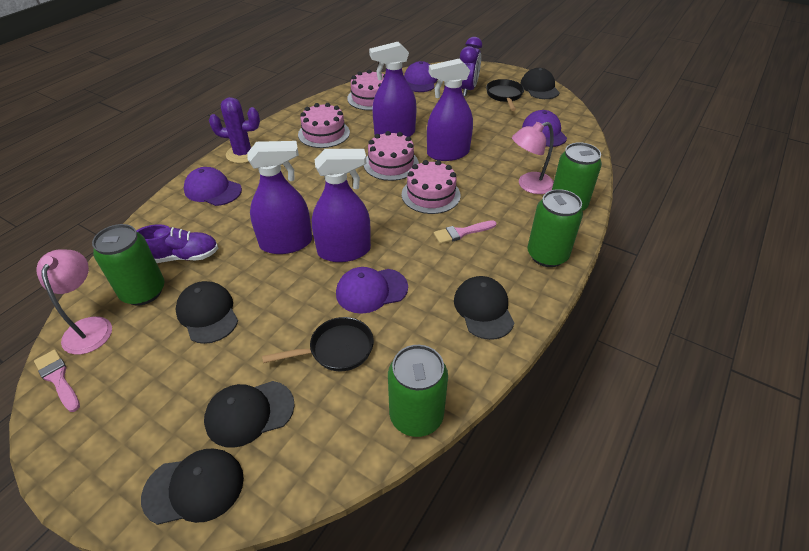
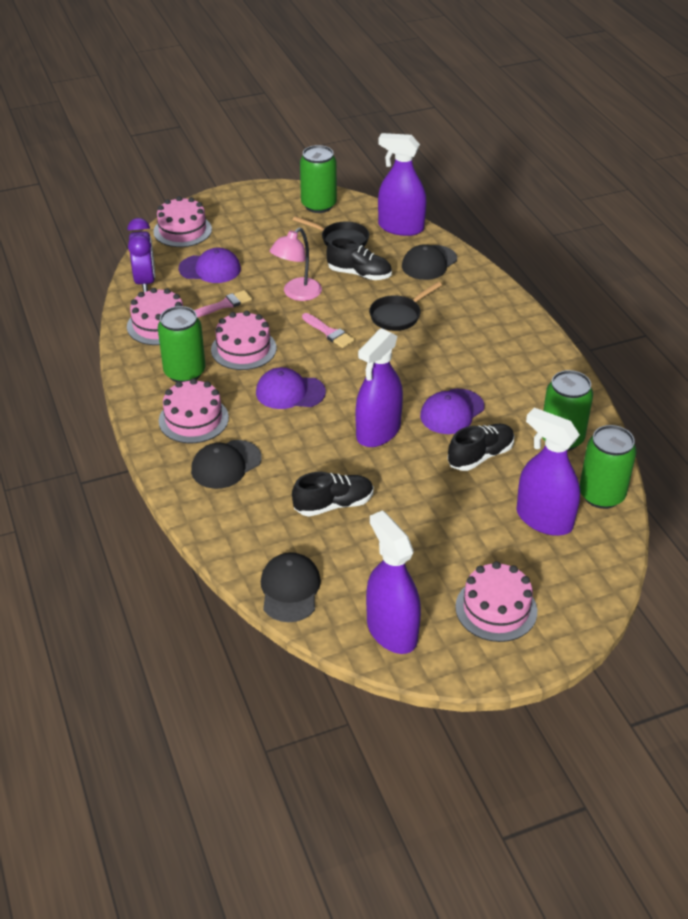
black cap: [141,448,244,525] [175,281,238,344] [204,381,295,448] [454,276,514,340] [520,68,560,99] = 5 -> [191,440,262,489] [261,552,321,622] [402,244,457,280] = 3
black shoe: none = 0 -> [292,472,374,517] [326,238,392,280] [448,424,514,471] = 3
pink cake: [298,103,350,148] [347,70,385,110] [364,131,419,181] [402,160,461,214] = 4 -> [127,288,183,345] [154,196,212,247] [159,378,229,443] [211,310,276,370] [455,561,537,642] = 5
pink lamp: [36,250,112,355] [512,122,554,194] = 2 -> [270,228,322,301] = 1
purple cactus: [209,97,260,163] = 1 -> none = 0
purple cap: [184,167,242,206] [336,267,408,314] [404,61,437,92] [522,110,567,147] = 4 -> [179,248,241,283] [256,367,326,409] [420,389,484,434] = 3
purple shoe: [137,224,218,263] = 1 -> none = 0

